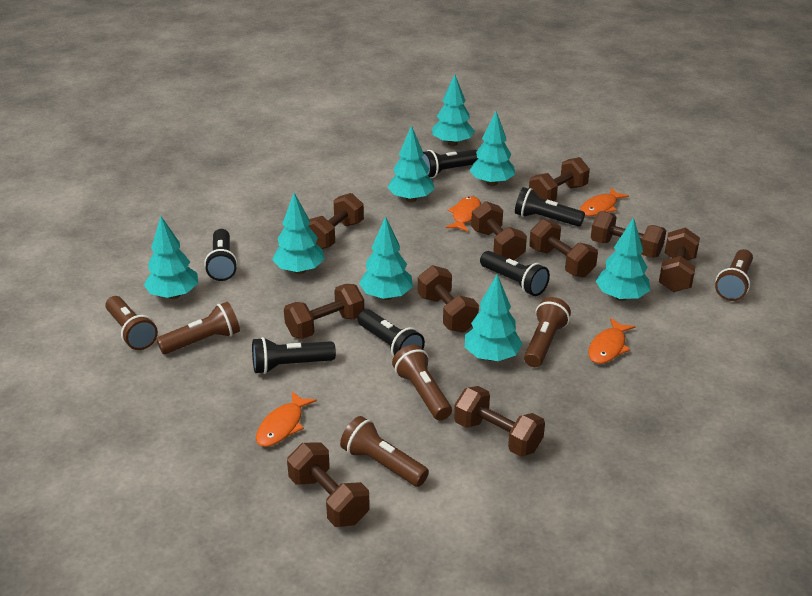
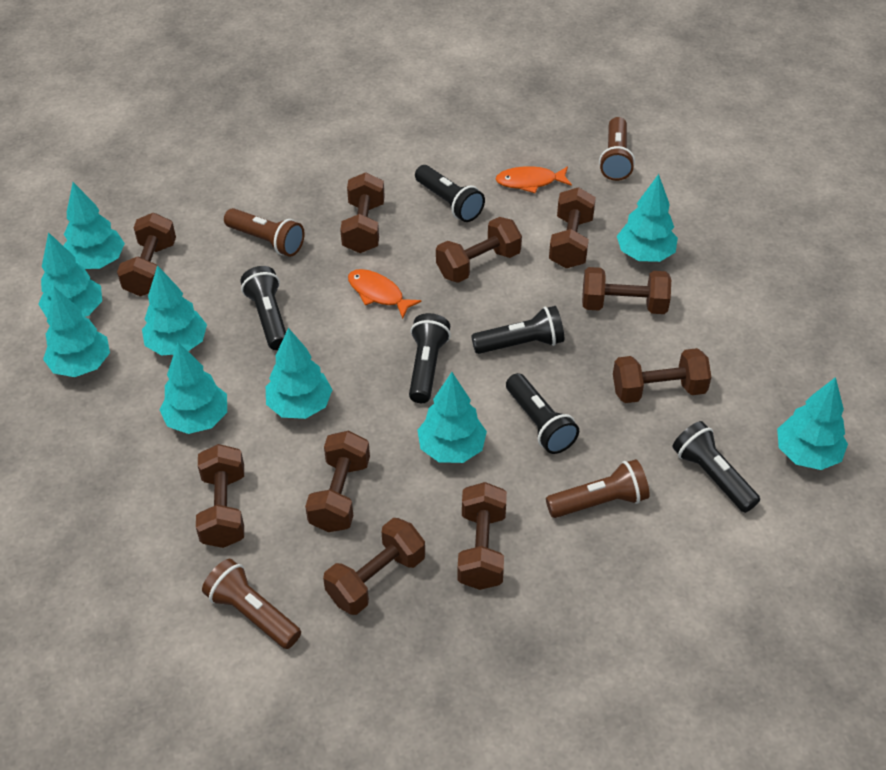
brown flashlight: [105,296,158,350] [157,302,240,354] [340,416,429,487] [392,344,452,420] [524,297,571,367] [715,249,753,301] = 6 -> [202,559,301,649] [224,208,305,257] [546,459,650,518] [599,117,635,181] = 4
orange fish: [256,392,317,447] [446,196,481,232] [580,188,629,216] [588,318,635,364] = 4 -> [348,269,422,319] [496,166,572,193] = 2
turquoise tree: [144,216,198,299] [272,193,325,274] [359,216,413,300] [387,125,435,202] [432,74,475,146] [465,274,523,361] [469,111,515,186] [596,217,650,301] = 8 -> [38,232,102,317] [43,287,110,377] [63,182,125,269] [142,265,207,355] [160,342,227,434] [266,328,333,419] [417,372,487,463] [617,174,678,262] [777,377,848,470] = 9

